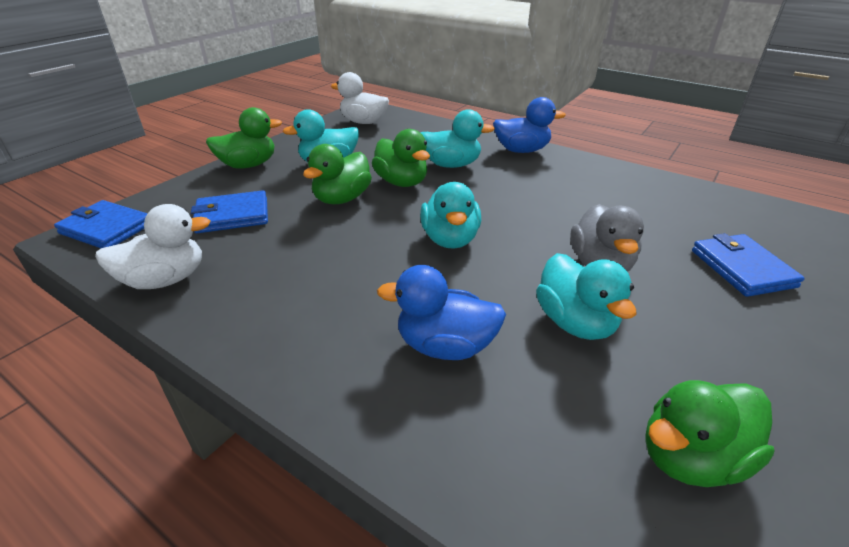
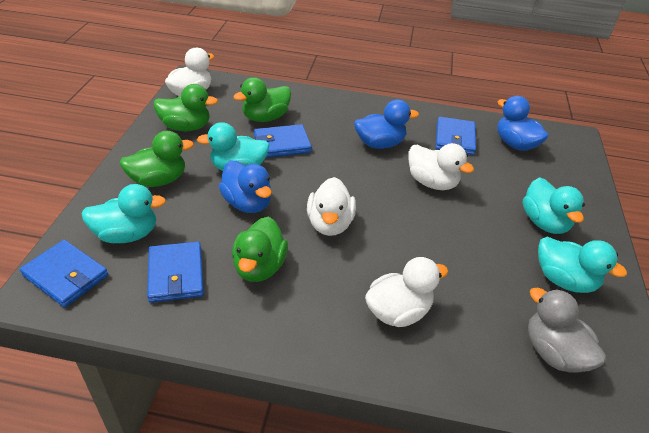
blue duck: [377,265,506,360] [493,97,566,153] = 2 -> [219,161,272,213] [354,99,419,149] [497,96,549,151] = 3
blue wallet: [54,200,148,248] [191,190,268,233] [692,233,805,297] = 3 -> [20,240,108,307] [147,242,204,303] [254,124,312,158] [436,117,476,155] = 4
white duck: [95,204,211,289] [331,72,389,124] = 2 -> [165,48,214,97] [307,177,356,236] [365,257,448,327] [409,143,474,190] = 4

